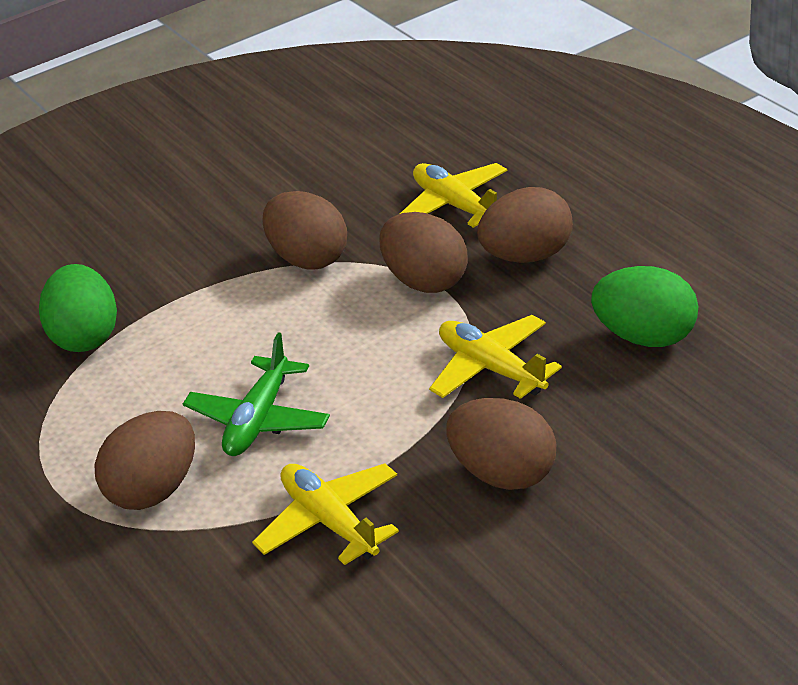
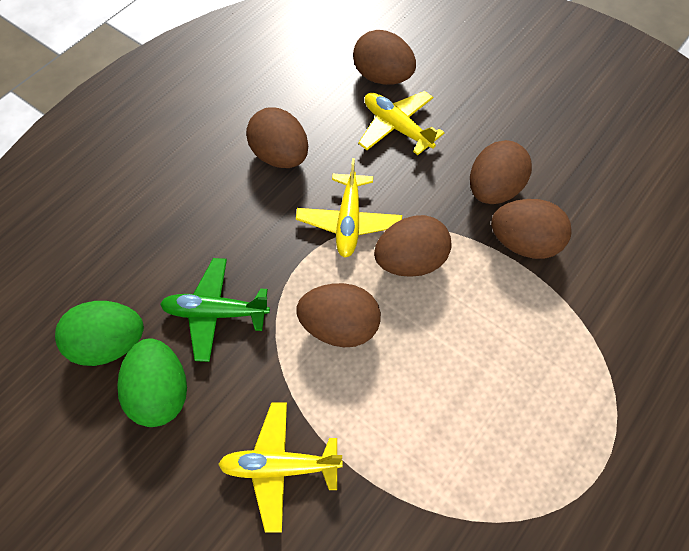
brown egg: [94,411,195,510] [263,191,347,270] [379,212,467,293] [446,398,556,490] [477,187,573,263] = 5 -> [246,107,308,168] [296,283,381,347] [353,30,416,85] [374,215,452,277] [470,140,532,204] [491,199,572,259] = 6

